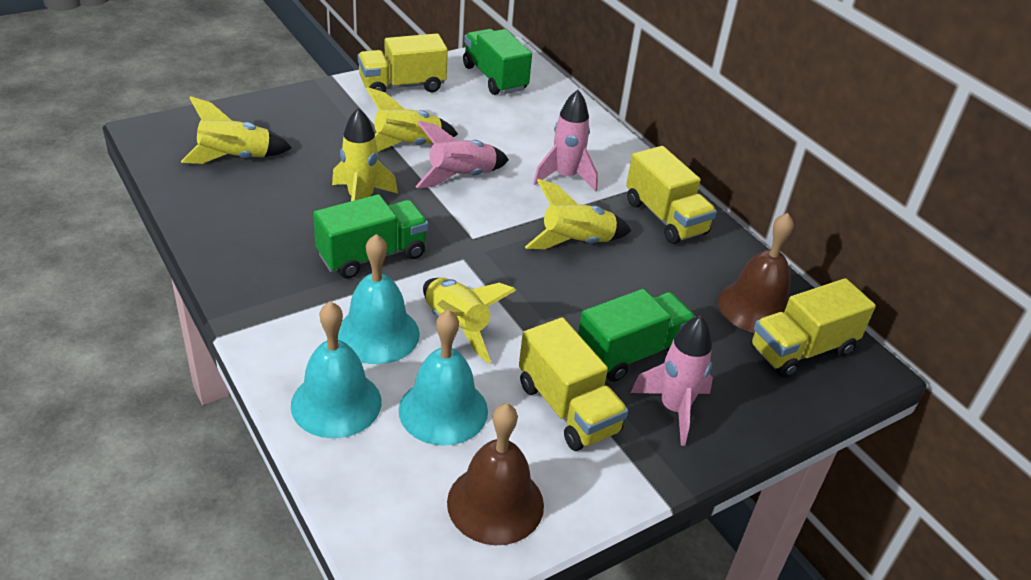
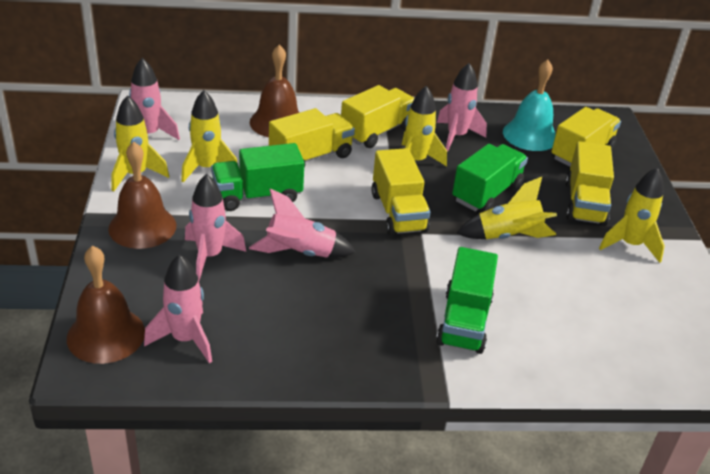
brown bell: [447,403,544,545] [718,213,794,333] = 2 -> [67,246,145,364] [108,142,176,249] [250,45,299,137] = 3
pink rocket: [415,121,509,188] [533,90,598,191] [631,315,713,446] = 3 -> [129,58,180,140] [144,254,212,363] [185,174,246,281] [249,188,356,258] [437,63,487,152] = 5
turquoise bell: [291,301,382,438] [338,234,420,364] [399,310,488,446] = 3 -> [503,59,556,151] = 1
yellow truck: [358,33,448,93] [519,317,628,451] [626,146,717,244] [750,278,876,378] = 4 -> [269,108,355,167] [341,85,414,148] [371,148,430,236] [551,107,621,167] [565,141,614,226] = 5

